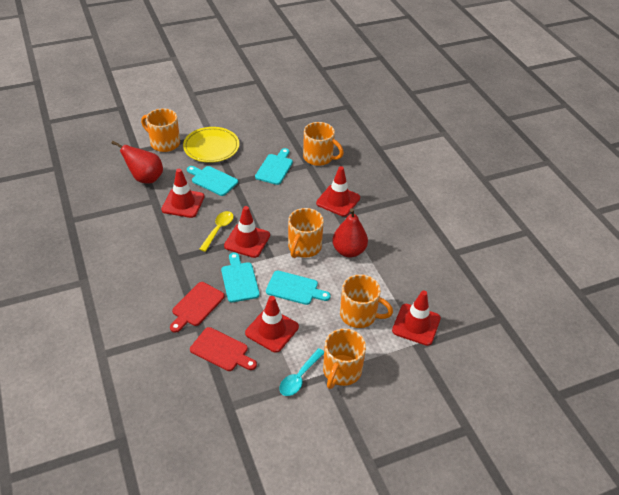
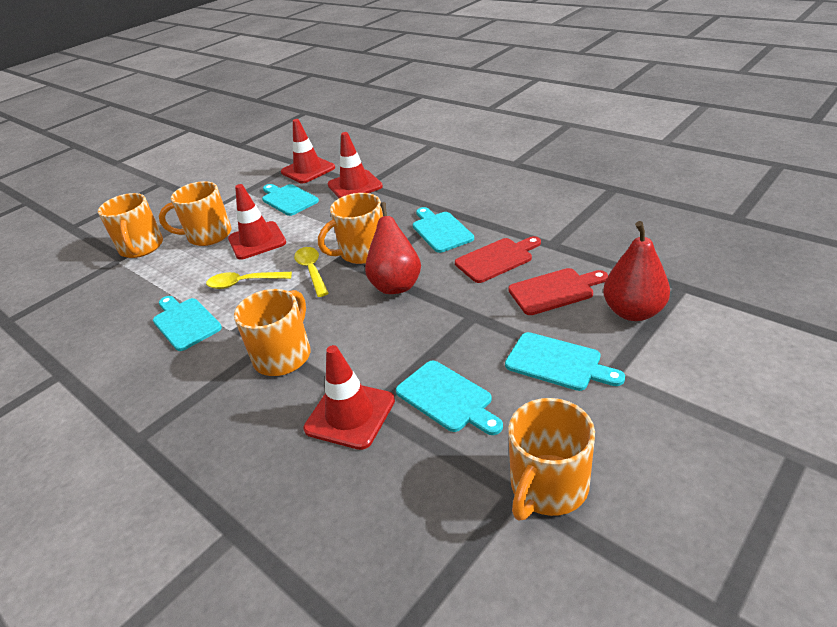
red traffic cone: [161,169,205,218] [224,206,270,258] [245,296,299,353] [316,166,360,216] [392,291,441,346] = 5 -> [228,184,286,260] [281,119,335,183] [303,345,395,450] [327,132,383,198] = 4
turquoise cutting board: [187,166,238,196] [221,252,260,302] [255,148,293,185] [266,271,331,305] = 4 -> [153,296,222,351] [262,184,319,216] [396,361,503,435] [413,207,474,253] [505,332,625,391] = 5
turquoise spoon: [279,348,324,396] = 1 -> none = 0
yellow plate: [183,127,239,163] = 1 -> none = 0
yellow spoon: [200,211,234,252] = 1 -> [206,272,292,289] [294,247,329,297] = 2

